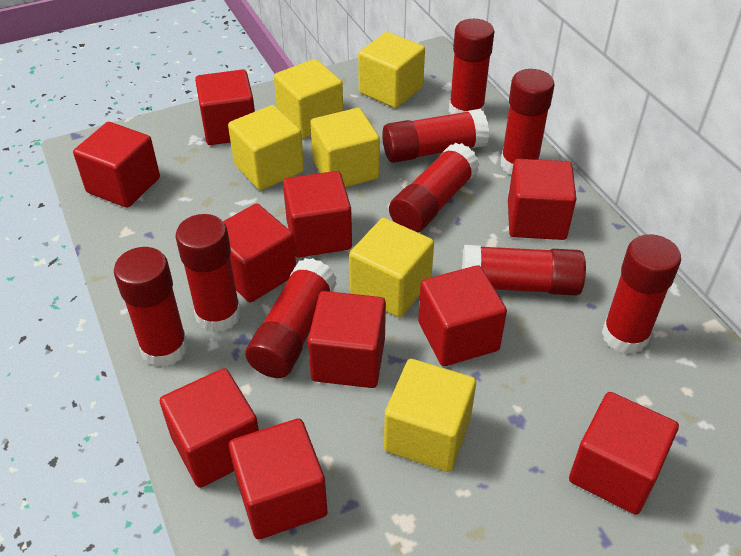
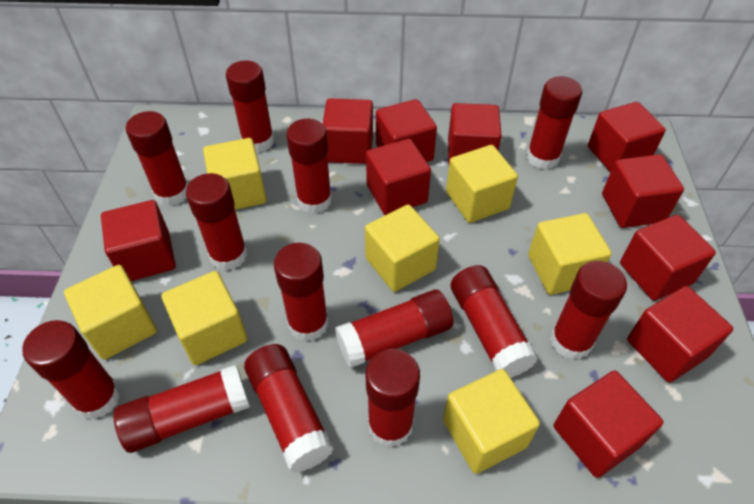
red glue stick: [114,247,188,367] [176,214,241,333] [245,258,337,378] [382,109,489,163] [389,143,480,232] [449,19,494,114] [462,245,586,296] [501,69,555,174] [602,234,681,354] = 9 -> [22,320,120,420] [114,365,250,453] [126,111,188,206] [186,173,248,271] [226,60,274,153] [244,344,334,473] [274,243,329,342] [286,119,332,214] [335,290,453,368] [366,349,420,448] [451,265,538,378] [527,76,582,170] [550,261,627,360] = 13
yellow cube: [228,105,304,190] [274,59,343,138] [310,108,380,187] [349,218,434,318] [358,32,425,108] [384,359,476,472] = 6 -> [64,265,157,360] [161,271,247,365] [203,138,267,210] [365,205,440,292] [443,369,540,474] [446,145,518,223] [528,213,612,295] = 7

